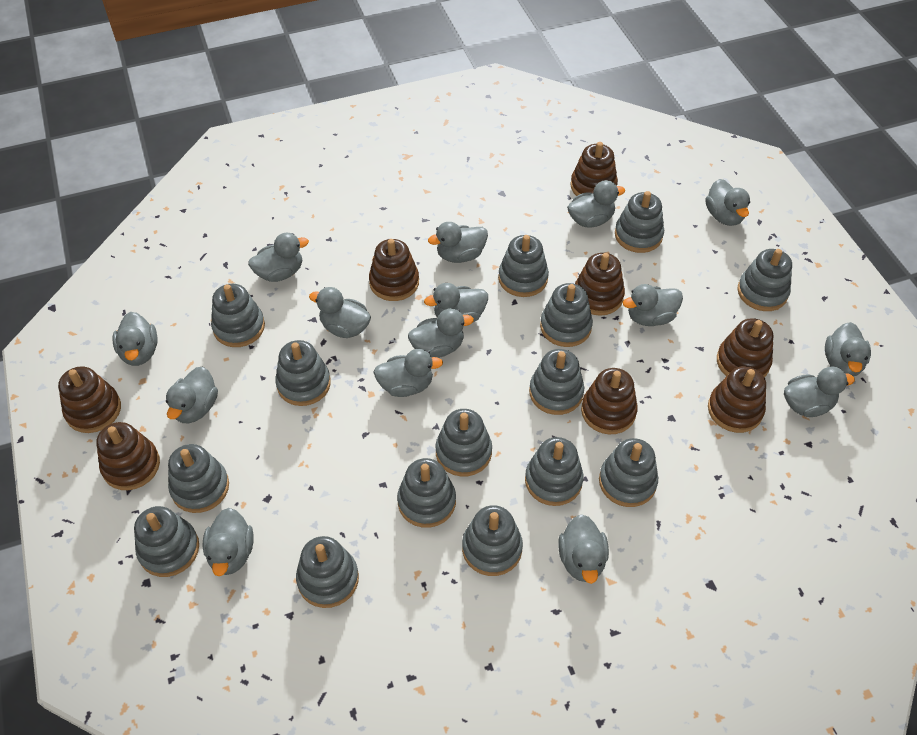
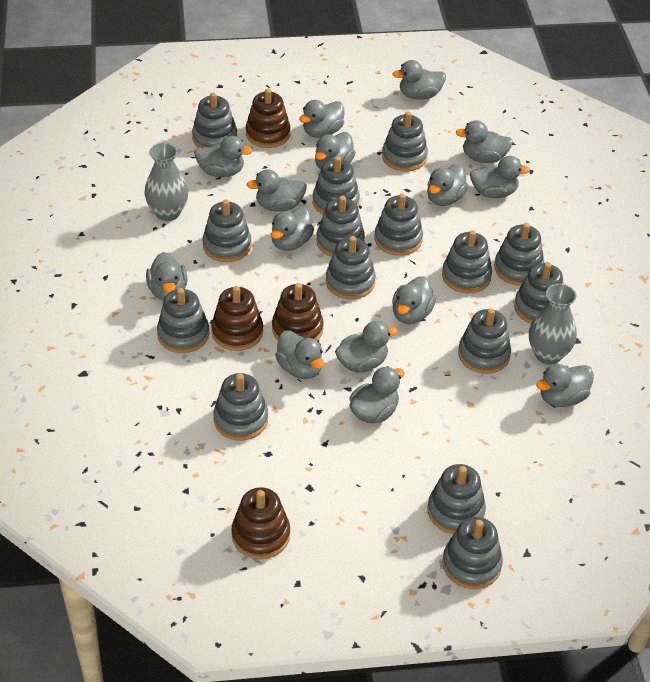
brown stacking toy: [58,366,121,433] [97,422,160,490] [369,239,419,301] [571,142,618,196] [575,253,625,316] [581,368,638,434] [708,366,766,433] [717,318,773,377] = 8 -> [211,286,263,351] [231,487,290,559] [246,89,291,148] [272,283,324,341] = 4
grey vase: none = 0 -> [144,143,188,221] [529,284,577,365] = 2

